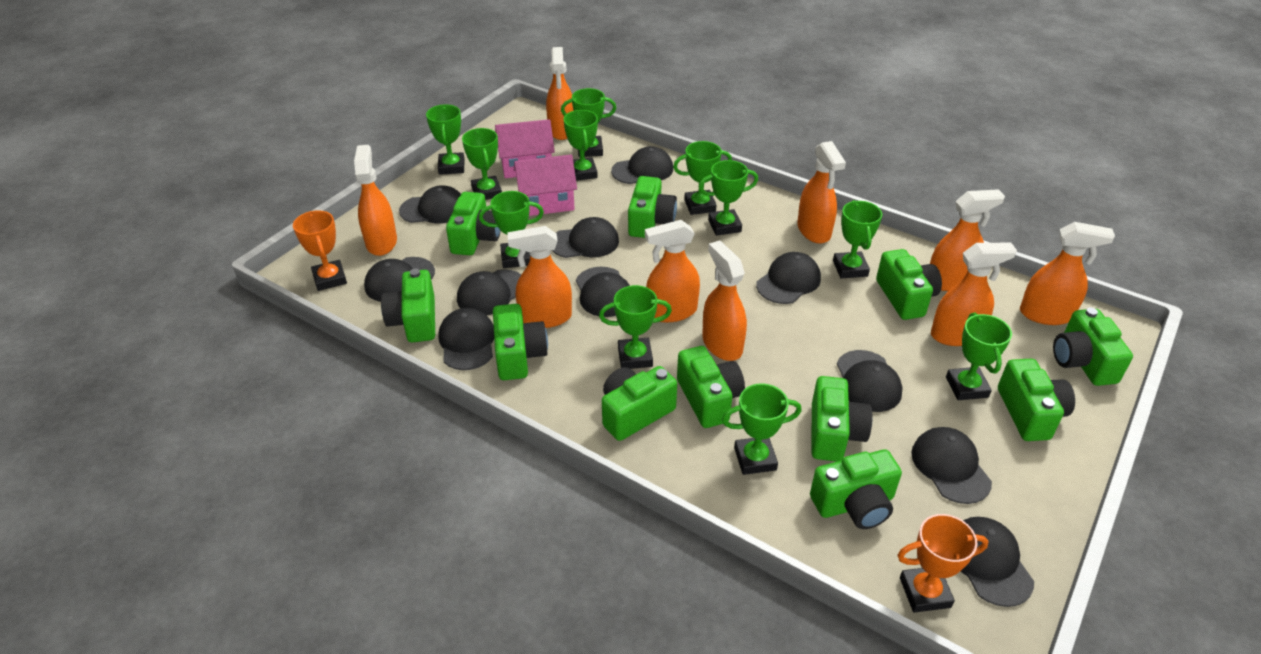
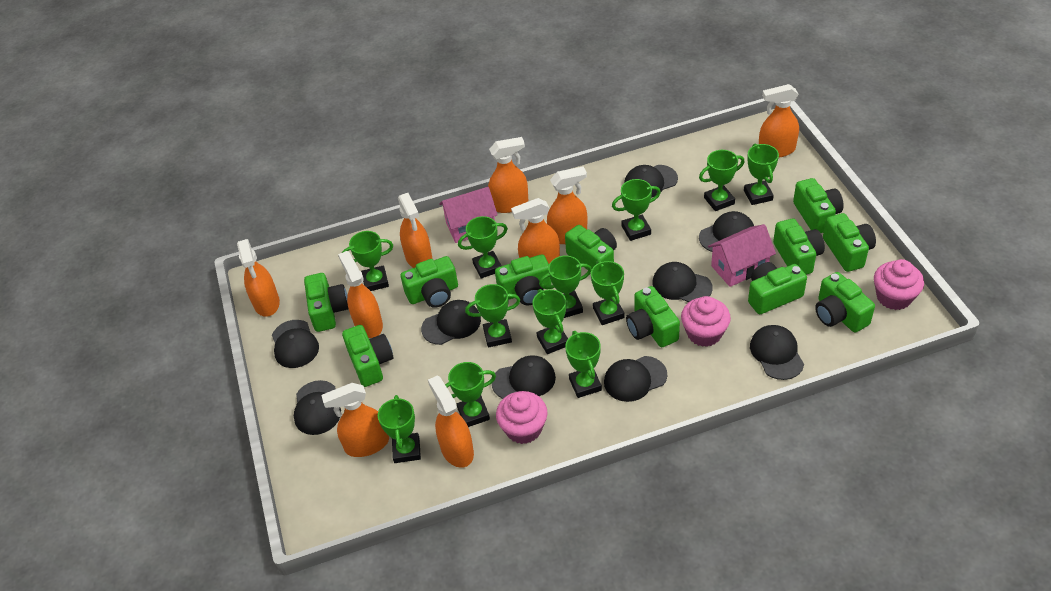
black cap: [364,257,435,302] [399,185,461,224] [438,308,494,370] [457,269,522,315] [552,217,619,258] [576,267,630,317] [611,146,673,184] [756,252,821,304] [837,350,903,412] [911,427,992,504] [961,517,1034,607] = 11 -> [272,320,319,368] [294,380,341,435] [421,300,481,345] [492,355,556,399] [604,356,667,402] [624,165,678,198] [652,262,713,302] [699,211,754,252] [750,325,804,380] = 9
green trophy: [426,104,465,175] [462,128,502,200] [479,191,544,268] [561,88,616,157] [563,110,598,181] [599,285,672,369] [673,141,732,215] [698,160,758,236] [722,383,802,475] [833,200,882,279] [946,312,1012,400] = 11 -> [342,231,393,291] [378,395,421,463] [445,362,496,427] [458,216,508,279] [465,284,520,347] [532,289,568,354] [539,256,592,318] [565,331,602,398] [591,260,624,325] [612,179,661,241] [699,150,745,211] [744,144,779,205] = 12
orange trophy: [293,210,347,291] [897,514,989,613] = 2 -> none = 0
pink cupcake: none = 0 -> [496,391,548,444] [681,296,731,347] [874,259,924,310] = 3

